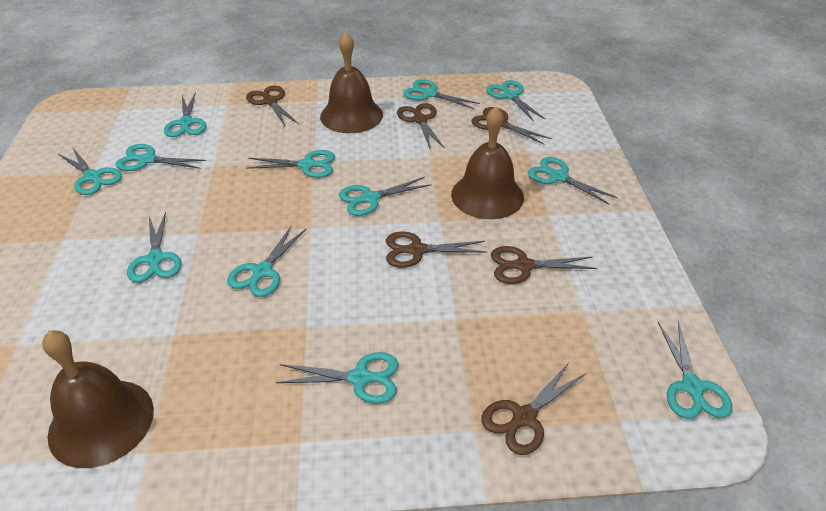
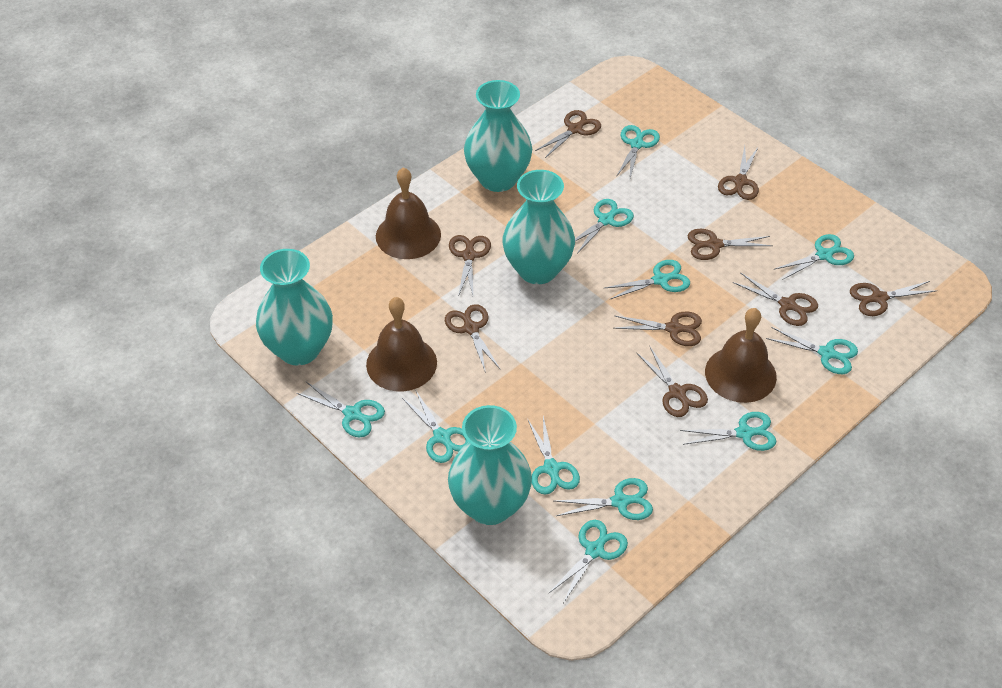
brown scissors: [246,86,298,126] [386,231,487,268] [397,103,444,148] [471,107,552,145] [481,362,587,455] [491,246,597,284] = 6 -> [445,304,500,373] [449,235,491,297] [535,110,601,158] [613,311,702,346] [636,347,708,417] [688,229,772,260] [718,146,759,200] [732,272,818,326] [850,281,936,316] = 9
turquoise scissors: [58,147,122,195] [116,144,207,171] [127,212,182,283] [164,92,207,137] [227,225,306,297] [246,150,335,178] [276,352,399,404] [339,177,431,216] [403,79,480,109] [486,80,545,122] [528,157,618,205] [658,321,732,419] = 12 -> [296,382,385,437] [402,391,468,463] [527,416,580,495] [548,520,628,603] [555,478,653,520] [575,199,634,254] [605,260,690,300] [616,125,660,178] [680,412,776,451] [766,327,858,374] [773,234,854,280] = 11
turquoise vase: none = 0 -> [256,249,333,365] [448,405,532,525] [464,80,532,192] [503,170,575,284] = 4

